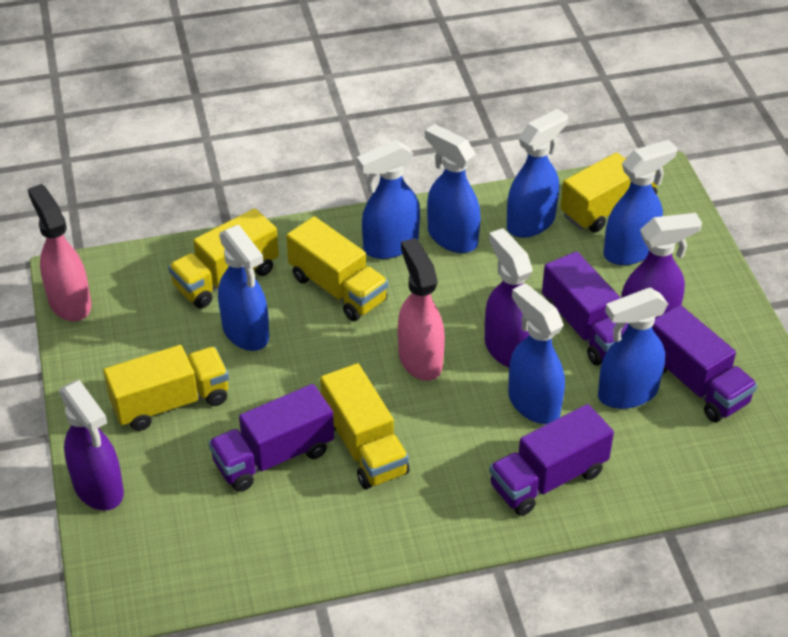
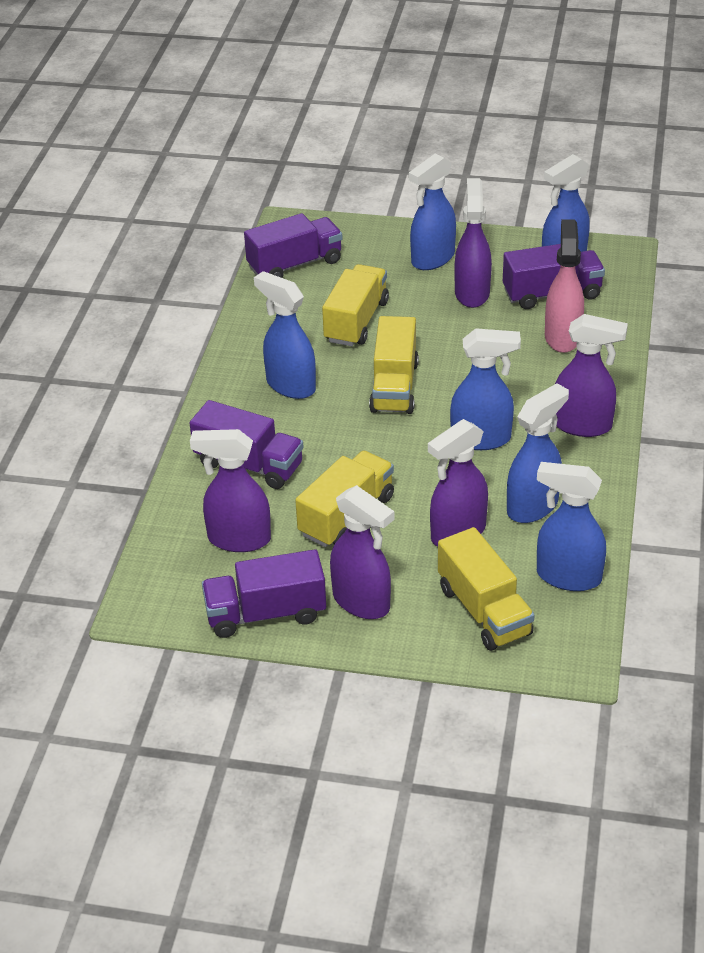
blue spray bottle: [218,224,269,351] [357,140,420,259] [425,124,481,253] [507,109,568,238] [508,283,565,424] [598,288,668,409] [604,140,677,265] = 7 -> [254,271,316,399] [409,154,456,270] [450,328,521,450] [507,383,569,523] [537,462,606,591] [542,154,590,252] = 6
pink spray bottle: [28,184,91,321] [398,238,445,381] = 2 -> [545,219,584,353] = 1
purple spray bottle: [59,380,124,511] [485,228,533,367] [621,213,702,319] = 3 -> [190,429,271,552] [330,485,395,619] [428,419,488,547] [454,178,492,308] [555,314,628,437] = 5
yellow truck: [103,345,229,431] [168,208,279,309] [286,216,388,321] [320,363,410,489] [560,152,657,233] = 5 -> [295,450,394,547] [322,264,389,346] [369,316,419,414] [438,527,534,651] = 4

